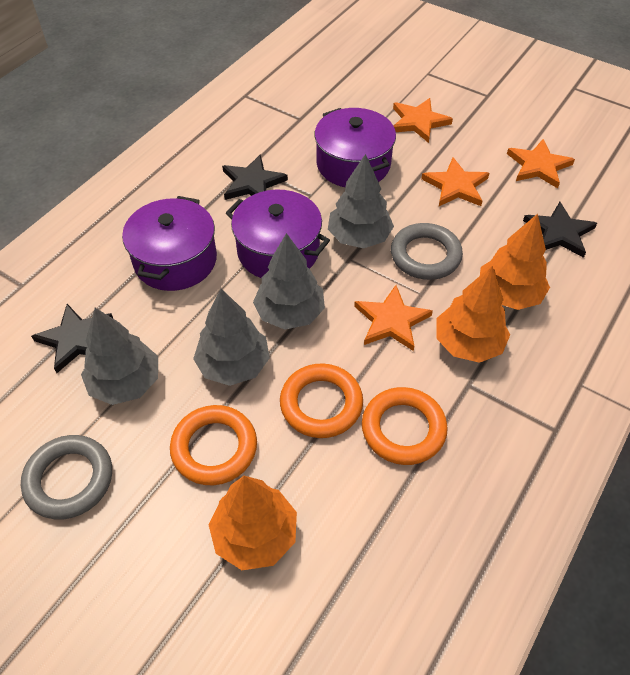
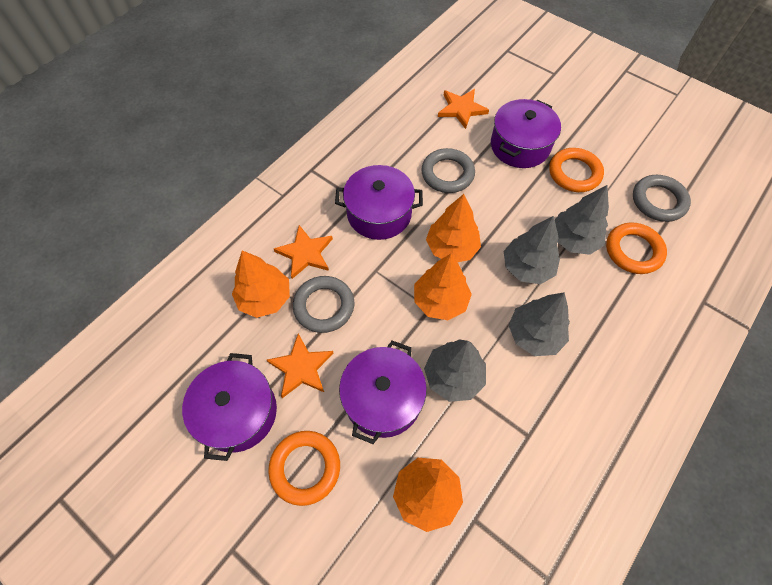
black star: [31,304,113,373] [222,154,288,200] [523,202,597,258] = 3 -> none = 0
grey ring: [21,435,112,520] [391,223,463,280] = 2 -> [293,276,354,333] [421,148,475,193] [633,175,691,222] = 3
orange star: [354,285,433,351] [393,98,453,143] [421,157,489,206] [507,139,575,188] = 4 -> [267,334,334,398] [274,225,333,279] [438,89,489,129] = 3
orange tree: [208,476,297,570] [436,266,510,363] [480,214,550,310] = 3 -> [232,251,290,318] [393,458,463,532] [414,254,472,320] [426,194,481,262] = 4
purple pot: [122,196,217,291] [226,190,330,278] [315,108,396,187] = 3 -> [182,353,277,461] [335,165,423,240] [339,341,427,444] [491,99,561,168] = 4

